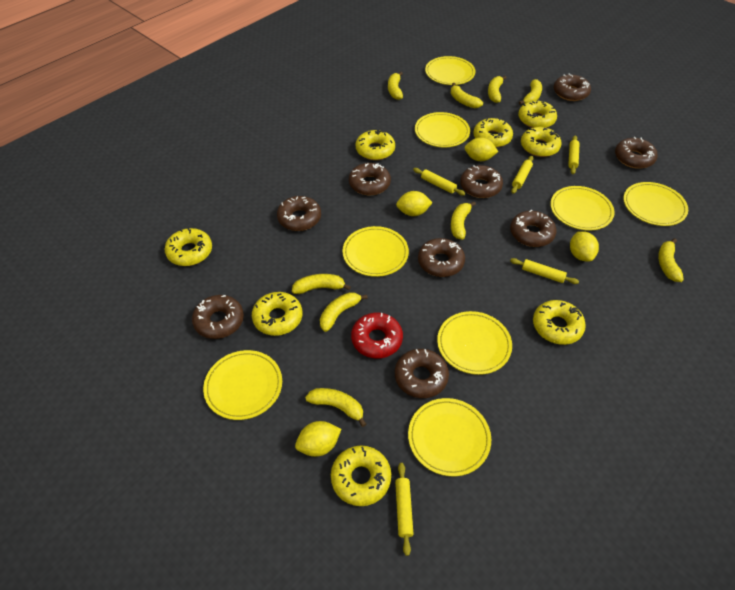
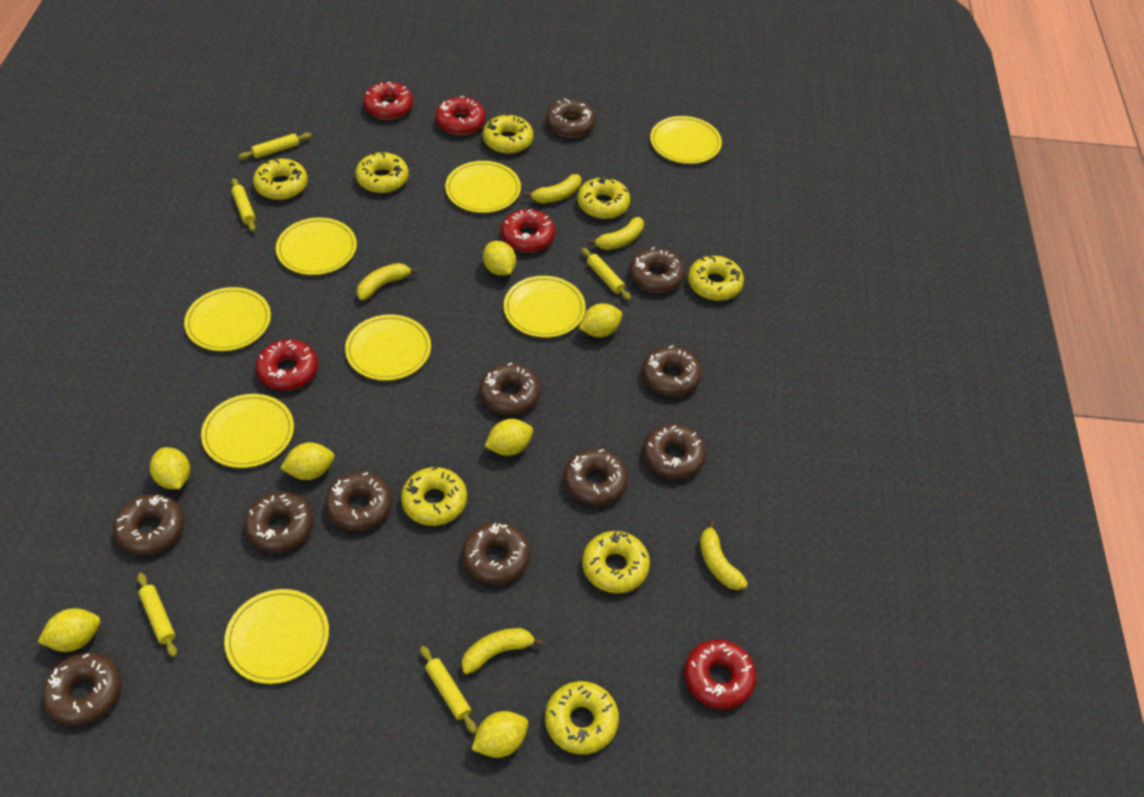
brown donut: [192,295,244,339] [277,196,321,231] [349,163,391,195] [395,349,449,398] [418,238,465,277] [460,165,503,198] [510,210,556,247] [554,74,591,101] [615,137,658,169] = 9 -> [42,653,122,725] [113,494,185,555] [244,492,313,553] [325,472,392,531] [462,522,530,585] [480,362,541,415] [546,99,596,137] [564,449,628,506] [629,247,685,293] [642,345,702,396] [643,424,706,479] = 11
red donut: [351,313,403,358] = 1 -> [256,339,318,391] [363,82,413,120] [435,96,486,135] [501,209,555,252] [684,639,757,709] = 5
yellow banana: [292,274,351,294] [305,388,366,427] [320,292,368,332] [388,72,403,100] [451,83,483,108] [451,202,476,240] [488,76,506,103] [519,79,542,105] [658,238,684,282] = 9 -> [357,263,418,300] [462,628,544,674] [524,174,582,203] [588,217,644,250] [700,520,748,590] = 5
yellow lemon: [295,421,341,457] [396,191,433,216] [464,137,498,161] [570,232,599,262] = 4 -> [38,608,100,652] [150,447,190,489] [281,442,334,480] [471,711,528,758] [483,241,516,276] [485,419,533,456] [579,303,622,337] = 7

